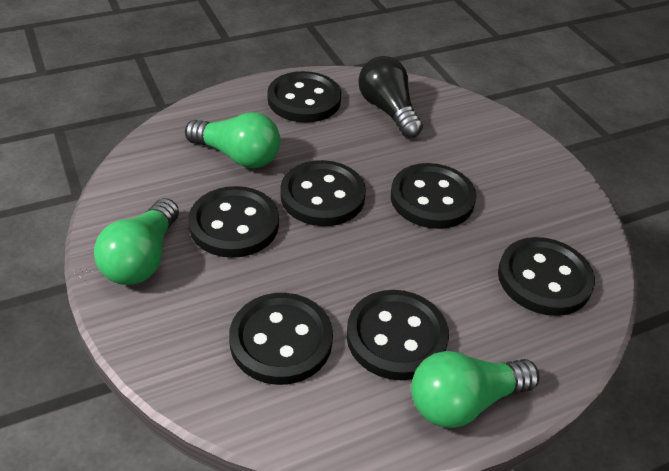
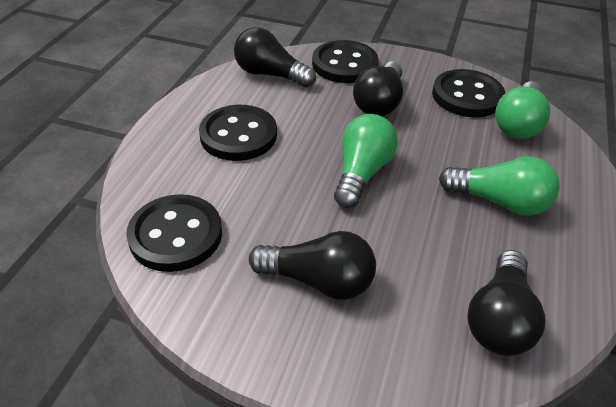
black button: [189,186,279,258] [229,293,333,385] [267,71,341,123] [280,160,366,226] [346,290,449,380] [391,163,476,229] [498,237,595,316] = 7 -> [126,194,222,272] [199,105,277,161] [312,40,379,83] [432,69,505,117] = 4
black light bulb: [358,56,423,138] = 1 -> [234,27,316,87] [249,231,376,300] [353,61,403,116] [467,250,545,356] = 4

